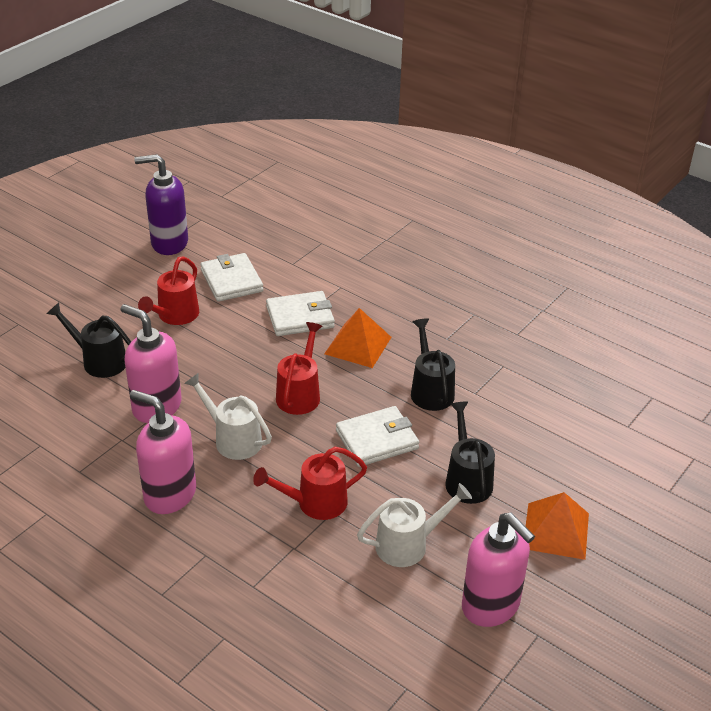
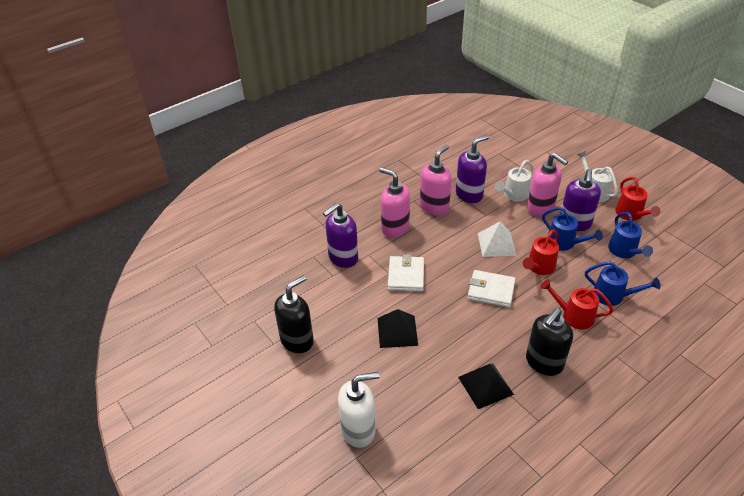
black pyramid: none = 0 -> [378,309,418,348] [458,363,514,409] = 2
black soap dispenser: none = 0 -> [274,275,314,353] [526,308,573,376] = 2
black watering can: [47,303,131,378] [411,318,455,411] [445,401,495,504] = 3 -> none = 0
blue watering can: none = 0 -> [542,207,603,251] [585,261,660,306] [608,212,653,258] = 3
orange pyramid: [324,308,391,368] [526,492,589,560] = 2 -> none = 0
purple soap dispenser: [134,154,188,255] = 1 -> [323,203,358,268] [456,135,489,203] [560,168,601,231] = 3
white pyramid: none = 0 -> [478,222,517,257] = 1
white soap dispenser: none = 0 -> [338,372,379,448] = 1
white wallet: [200,253,263,302] [266,291,335,336] [336,406,419,467] = 3 -> [388,254,424,292] [467,270,516,307] = 2

